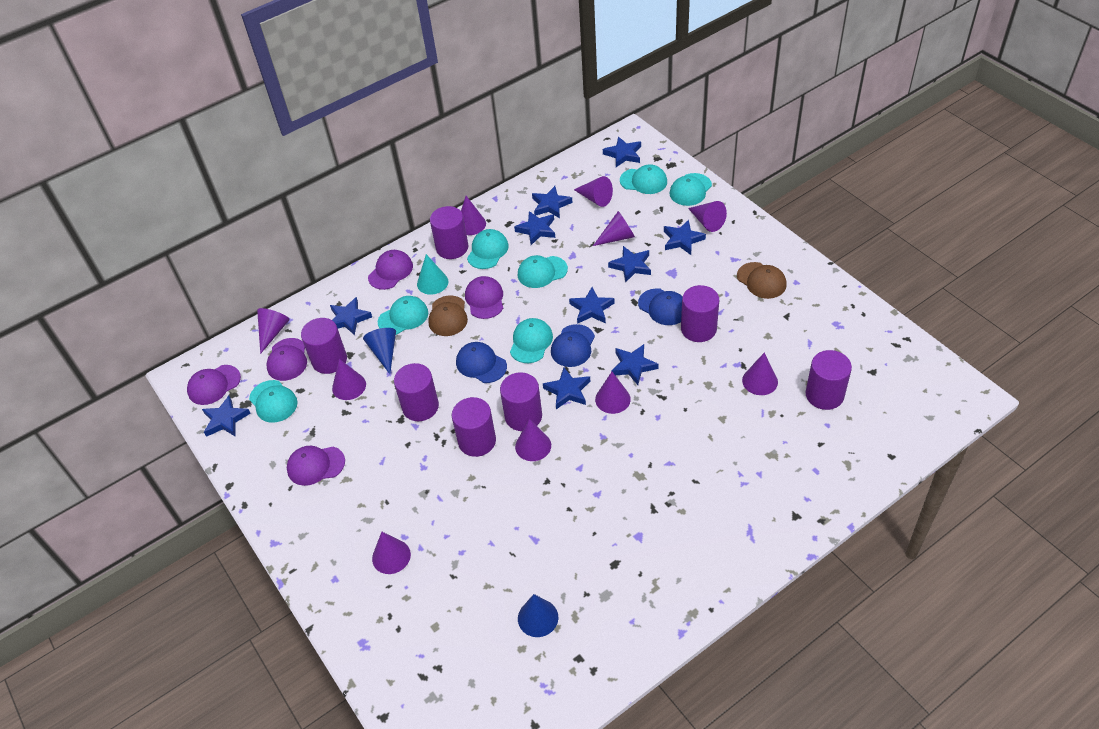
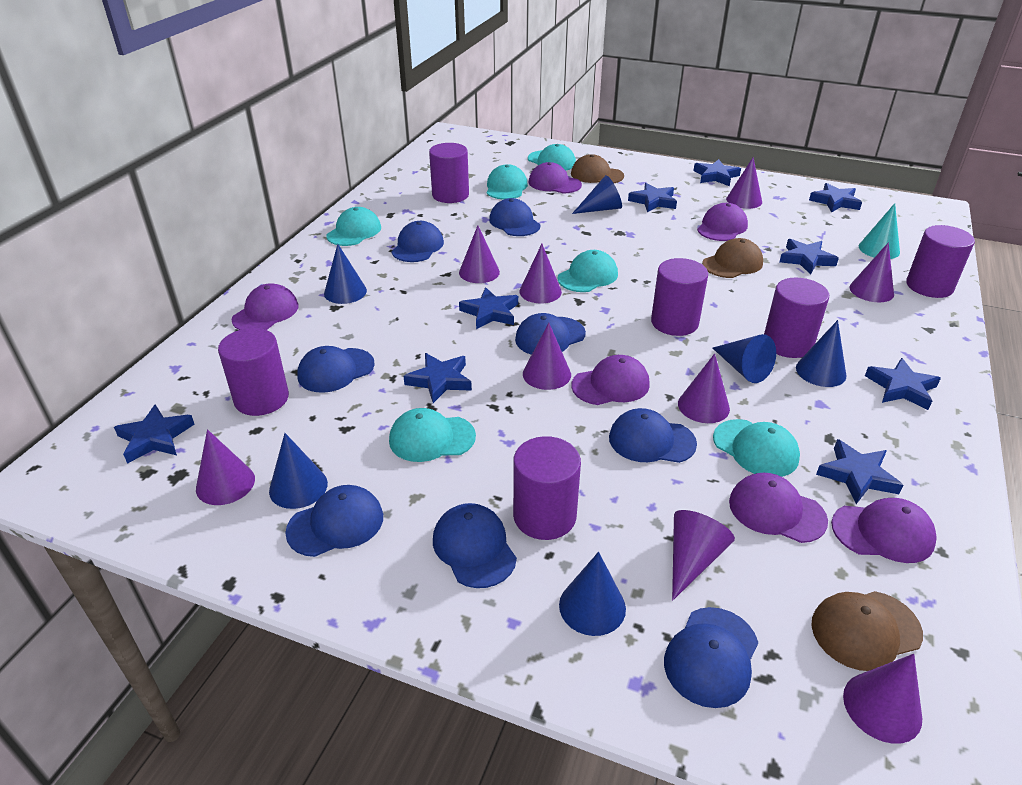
blue cap: [456,342,507,383] [551,324,595,367] [638,288,683,325] = 3 -> [285,485,383,557] [297,346,375,393] [391,221,444,262] [433,503,517,588] [489,198,541,236] [515,313,586,355] [609,408,697,463] [664,607,758,708] = 8
blue cone: [363,328,396,374] [518,594,558,637] = 2 -> [269,433,328,509] [324,244,367,304] [559,552,626,636] [572,175,622,214] [713,334,776,383] [796,320,846,387] = 6
blue star: [202,396,251,437] [330,297,372,335] [514,211,555,245] [532,186,573,218] [543,367,590,409] [569,287,615,324] [603,137,641,167] [608,246,651,283] [611,344,659,385] [664,220,706,255] = 10 -> [114,404,194,464] [404,353,472,403] [459,287,518,329] [628,183,677,212] [693,159,741,186] [779,239,839,274] [809,183,862,213] [816,439,903,504] [865,358,941,410] = 9
brown cap: [428,296,468,336] [737,262,787,299] = 2 -> [571,154,624,183] [702,238,763,278] [811,591,923,671] = 3
purple cap: [187,365,241,405] [267,338,307,381] [287,446,345,486] [368,250,413,290] [465,276,503,319] = 5 -> [232,283,299,330] [528,162,582,194] [571,355,650,405] [697,203,748,241] [729,473,828,543] [831,498,937,563] = 6
purple cone: [257,308,290,354] [332,359,366,400] [372,532,411,574] [461,196,486,235] [515,419,551,461] [574,176,613,207] [593,211,635,246] [595,372,631,414] [688,201,727,232] [742,353,778,395] = 10 -> [196,429,255,505] [459,225,500,283] [519,244,562,303] [523,323,571,390] [672,510,735,601] [678,353,730,423] [726,157,762,209] [843,654,922,744] [849,242,894,302] = 9
purple cylinder: [301,318,347,374] [394,363,439,421] [430,206,468,259] [452,397,496,457] [500,372,542,431] [681,285,719,342] [806,350,852,410] = 7 -> [218,328,289,416] [429,143,469,203] [513,436,581,540] [651,258,708,336] [764,278,829,358] [906,225,975,298] = 6
turquoise cap: [249,380,298,423] [378,296,428,335] [467,229,509,269] [510,318,553,363] [518,255,568,288] [620,164,667,194] [670,173,712,206] = 7 -> [326,207,381,246] [389,408,476,462] [487,164,528,199] [528,144,576,171] [558,250,618,292] [713,419,800,477] = 6

